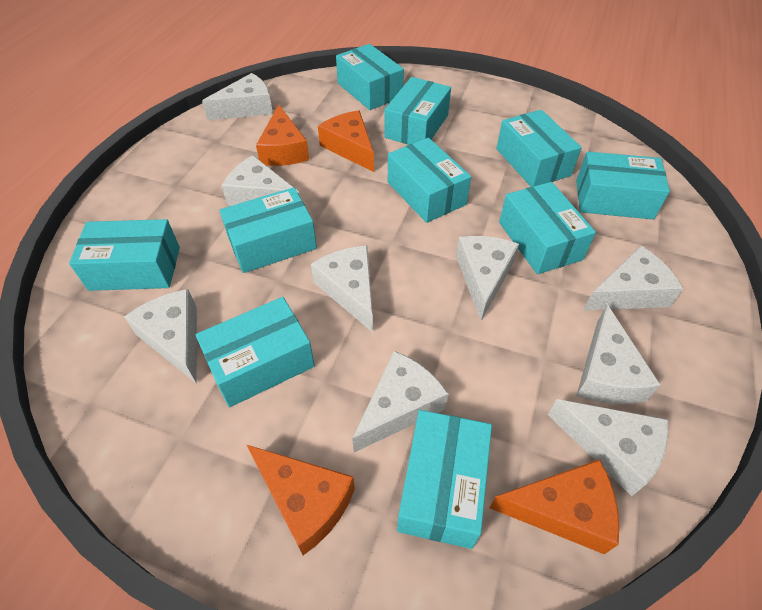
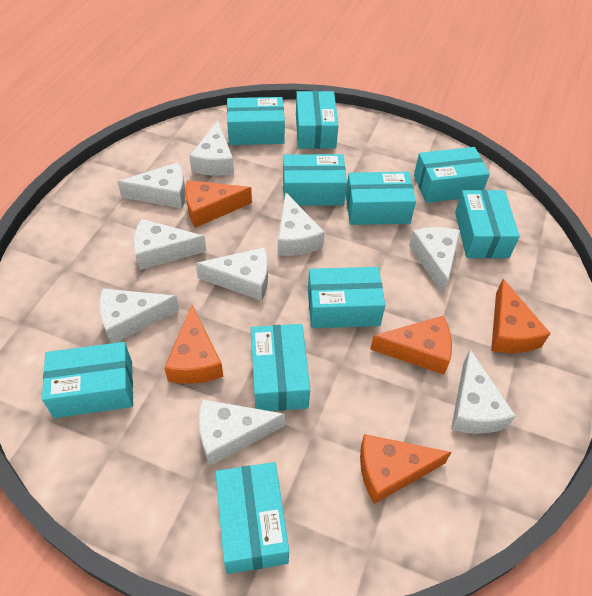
orange cheese: [247,445,355,555] [256,104,309,166] [318,110,374,172] [490,459,620,554] = 4 -> [164,305,223,384] [185,180,252,228] [360,434,452,504] [370,316,452,375] [491,279,551,353] = 5

